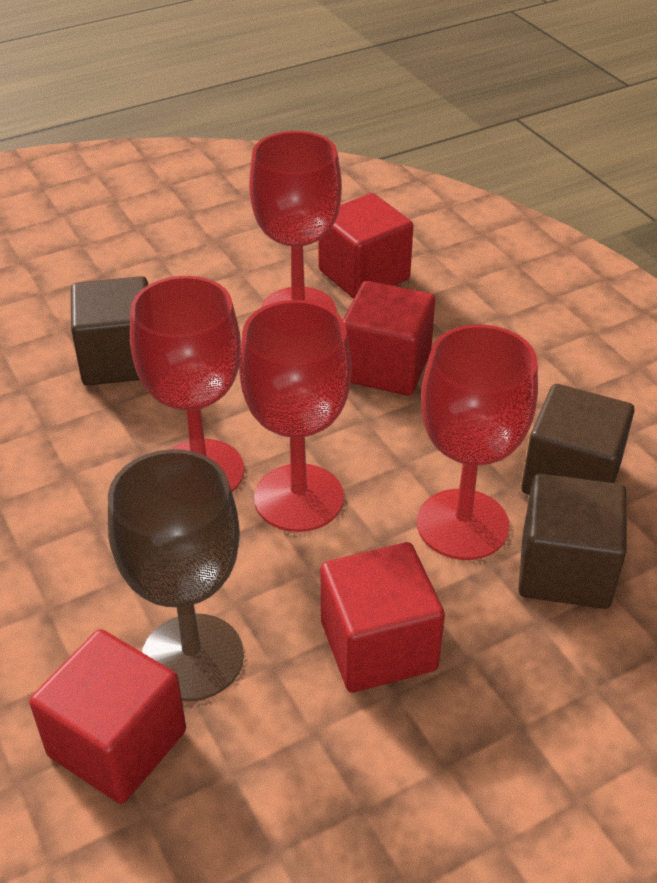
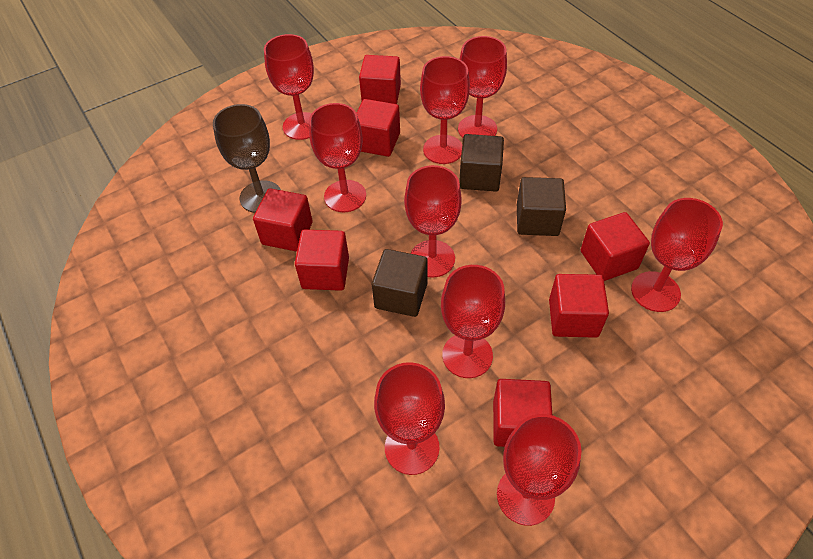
red cube: [29,629,186,804] [318,193,413,299] [320,542,445,692] [343,281,435,396] = 4 -> [253,188,313,252] [295,229,349,291] [357,99,400,157] [359,55,401,104] [493,379,552,447] [549,274,609,338] [581,212,650,281] = 7
red goblet: [130,276,244,492] [239,300,352,532] [249,131,342,312] [417,325,538,560] = 4 -> [264,34,314,140] [309,103,366,212] [374,362,445,475] [404,165,462,278] [420,56,470,164] [441,265,505,378] [458,36,507,138] [497,414,582,526] [631,198,723,312] = 9

